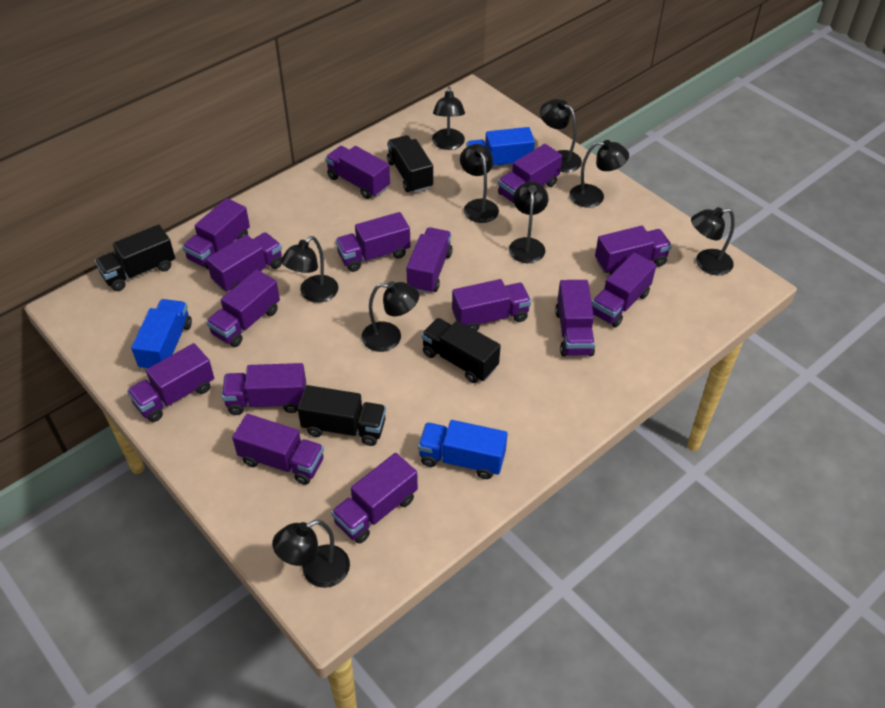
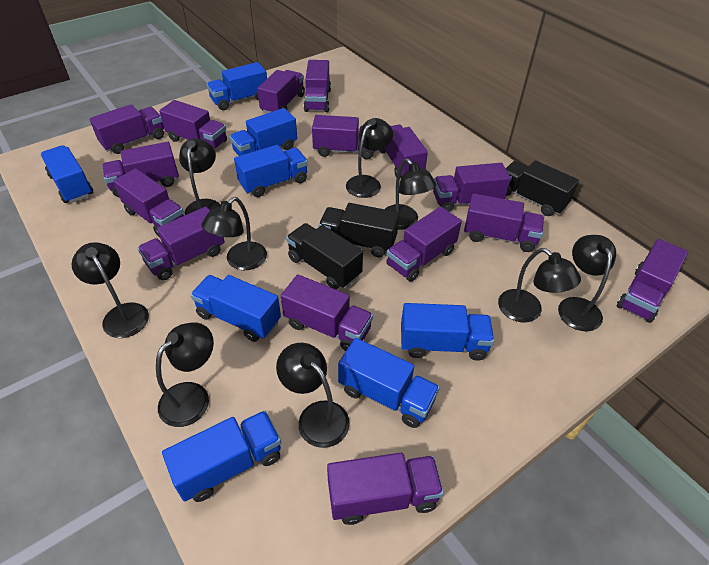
black truck: [95,224,175,291] [298,385,386,446] [387,135,433,193] [421,318,501,383] = 4 -> [286,223,363,289] [319,203,399,257] [506,161,579,216] = 3
blue truck: [131,299,192,370] [418,420,508,479] [466,127,535,167] = 3 -> [41,145,93,203] [162,411,281,502] [190,275,281,342] [207,62,267,110] [230,108,297,156] [234,145,308,197] [338,338,440,428] [401,303,494,361] = 8

